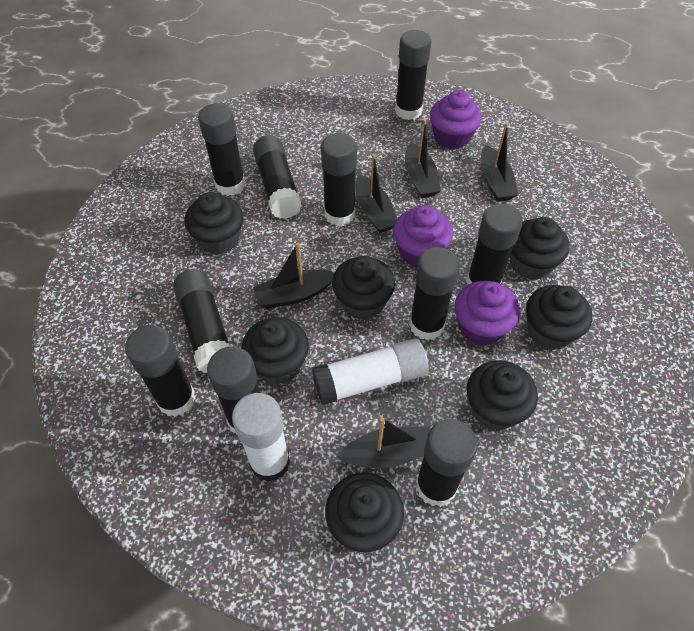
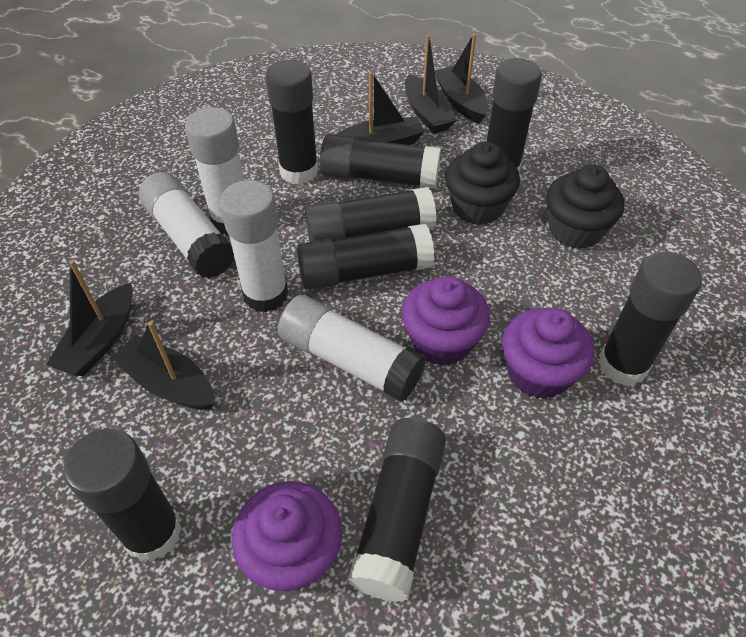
black cupcake: [185,192,243,255] [241,317,309,384] [325,472,404,552] [332,256,395,320] [467,360,538,430] [510,217,570,280] [526,285,593,350] = 7 -> [445,142,520,225] [546,164,624,249] = 2
black glue stick: [125,325,196,417] [173,269,230,373] [198,103,245,196] [207,346,260,434] [253,135,302,219] [321,133,357,226] [395,30,431,120] [409,247,460,340] [416,419,478,507] [466,204,523,285] = 10 -> [64,429,182,562] [266,60,319,185] [297,224,434,290] [305,187,436,242] [320,134,441,188] [348,418,446,602] [486,58,542,173] [598,252,702,386] = 8
white glue stick: [232,393,290,482] [312,338,429,405] = 2 -> [139,172,234,278] [185,107,244,236] [220,180,288,312] [278,295,426,402] = 4

